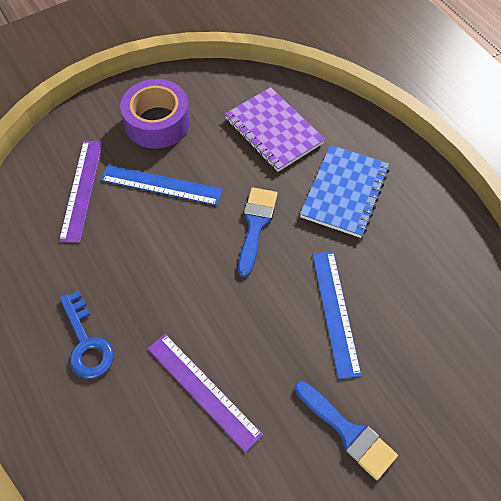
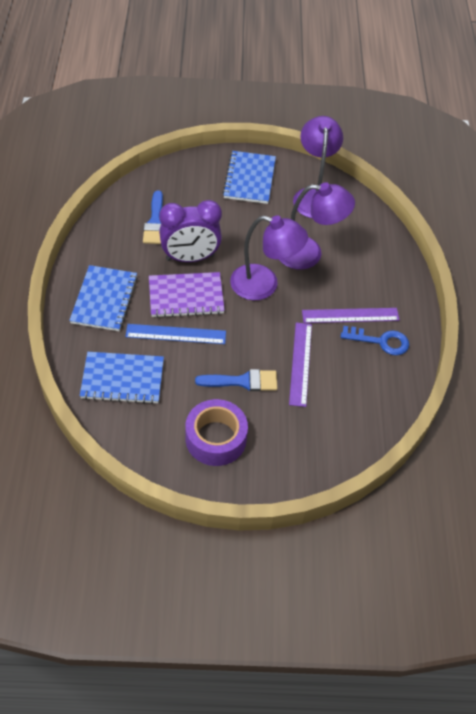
blue notebook: [300,145,389,238] = 1 -> [69,265,138,331] [80,352,164,404] [222,151,276,204] = 3
blue ruler: [101,165,223,206] [312,251,362,379] = 2 -> [125,324,226,344] = 1
purple clock: none = 0 -> [159,200,222,262] = 1
purple lamp: none = 0 -> [230,216,308,300] [279,182,355,269] [293,116,343,218] = 3

